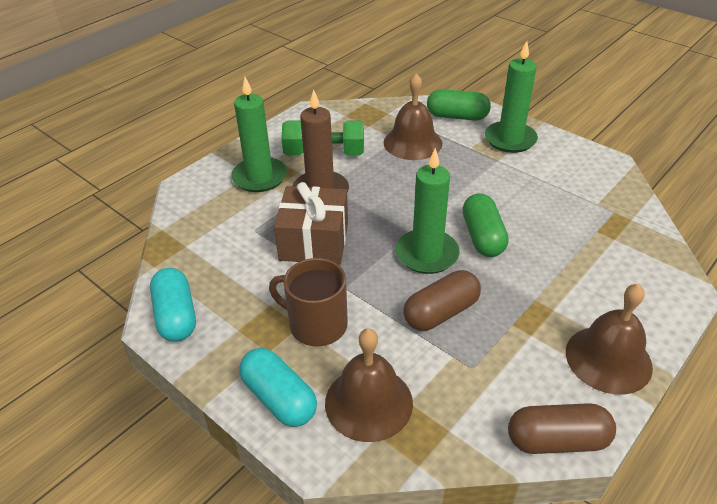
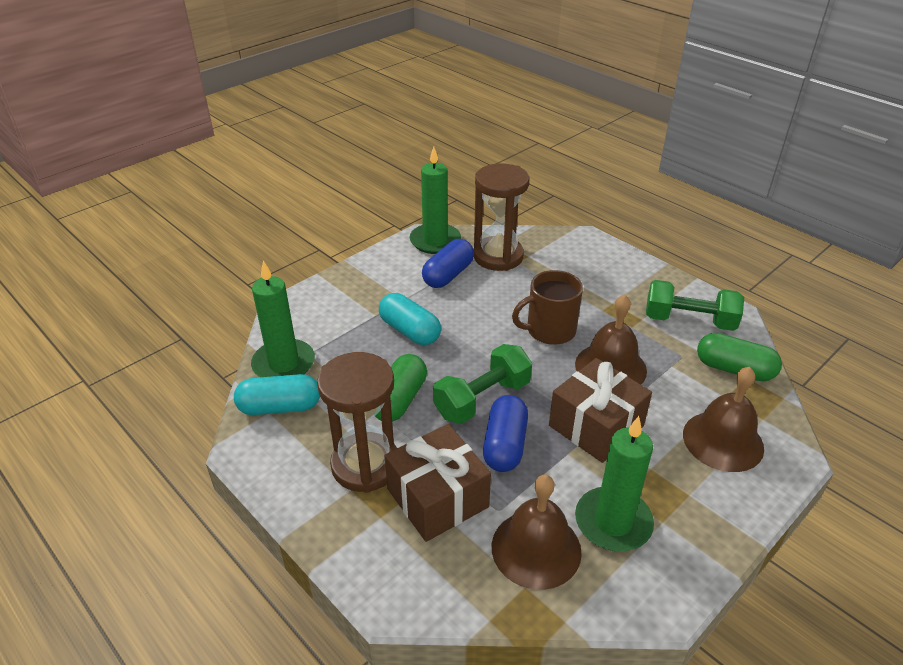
blue capsule: none = 0 -> [422,239,474,288] [483,395,528,472] = 2
brown candle: [292,89,349,193] = 1 -> none = 0
brown capsule: [403,270,481,331] [508,403,616,454] = 2 -> none = 0
brown gift: [274,182,348,265] = 1 -> [384,424,491,542] [549,358,652,463] = 2
brown hourglass: none = 0 -> [317,352,397,493] [474,163,529,271] = 2
green dumbbell: [282,120,364,156] = 1 -> [433,344,532,424] [646,280,744,331] = 2

